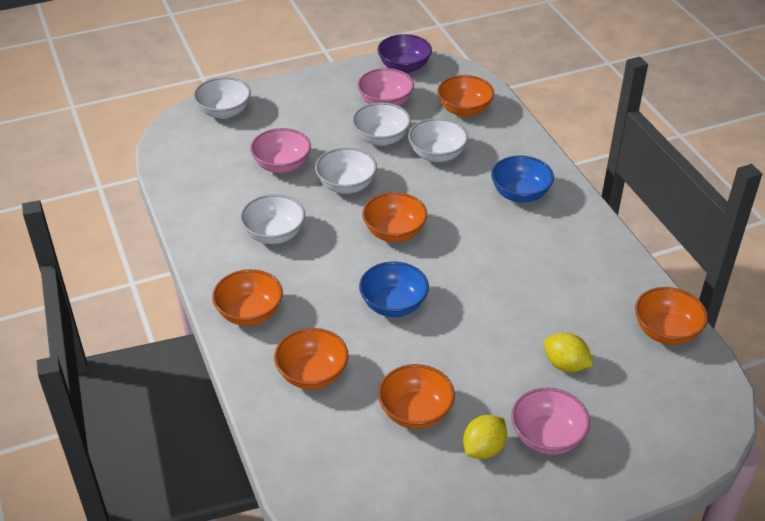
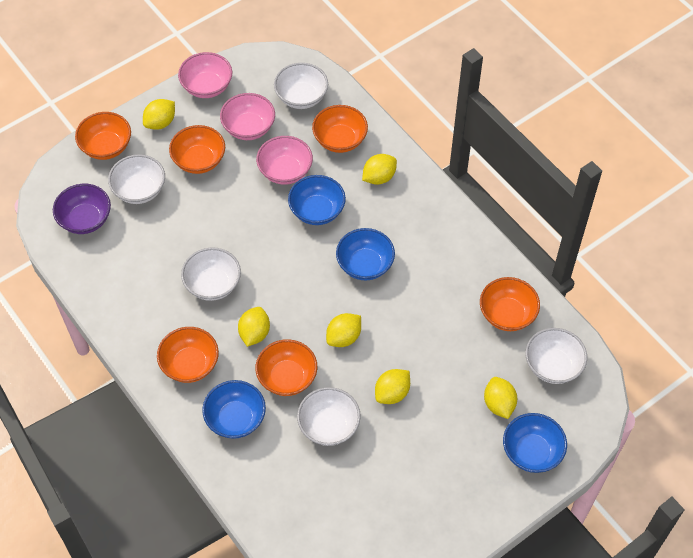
blue bowl: [359,261,429,317] [491,155,554,203] = 2 -> [202,380,266,439] [288,175,346,225] [336,228,395,281] [503,413,567,473] = 4
yellow lemon: [463,415,507,459] [544,333,593,372] = 2 -> [143,99,175,130] [238,307,270,347] [326,313,361,347] [362,154,397,185] [375,369,410,404] [484,377,517,419] = 6

